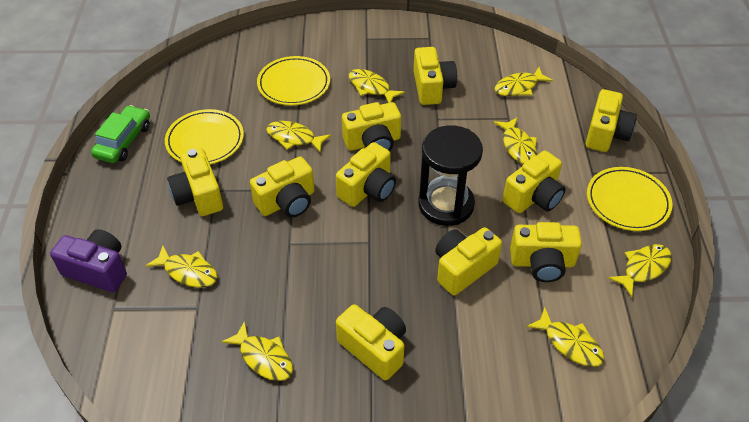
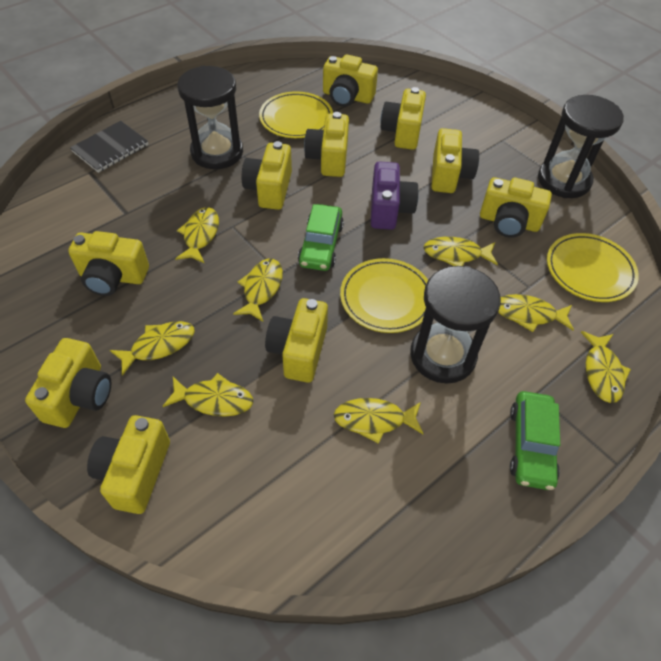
black hourglass: [418,125,483,226] = 1 -> [177,66,243,169] [410,266,501,383] [538,95,624,198] = 3
black notebook: none = 0 -> [70,121,148,173] = 1
green car: [91,105,150,163] = 1 -> [298,204,344,271] [510,391,560,490] = 2

